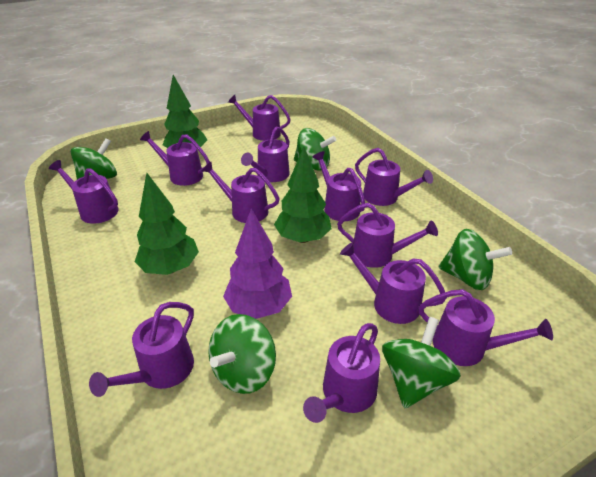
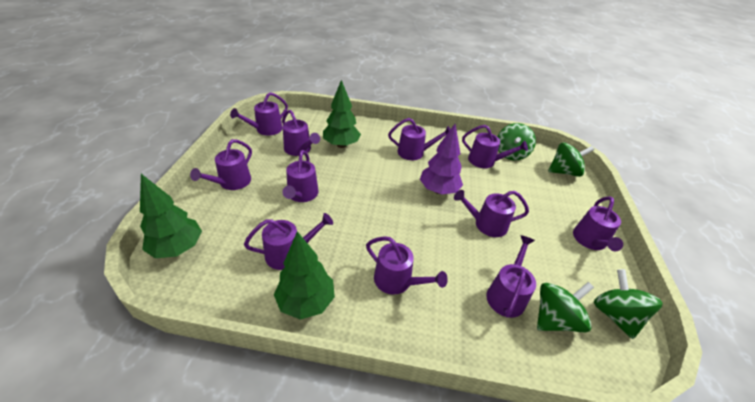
green spinning top: [71,138,117,179] [208,314,276,394] [294,128,336,171] [382,317,461,409] [439,229,512,290] = 5 -> [497,123,536,160] [537,282,594,332] [548,142,595,177] [594,269,663,339] = 4
purple watering can: [49,160,119,224] [89,302,194,397] [140,131,210,186] [202,162,280,223] [228,95,291,141] [241,127,290,182] [303,323,380,423] [313,151,365,221] [337,203,438,268] [340,242,446,324] [355,148,433,206] [419,289,553,366] = 12 -> [190,139,252,190] [230,92,288,136] [244,213,333,270] [282,110,320,156] [282,150,319,202] [366,236,448,295] [388,118,450,160] [454,190,529,237] [462,125,528,168] [486,235,536,318] [573,196,623,251] = 11

